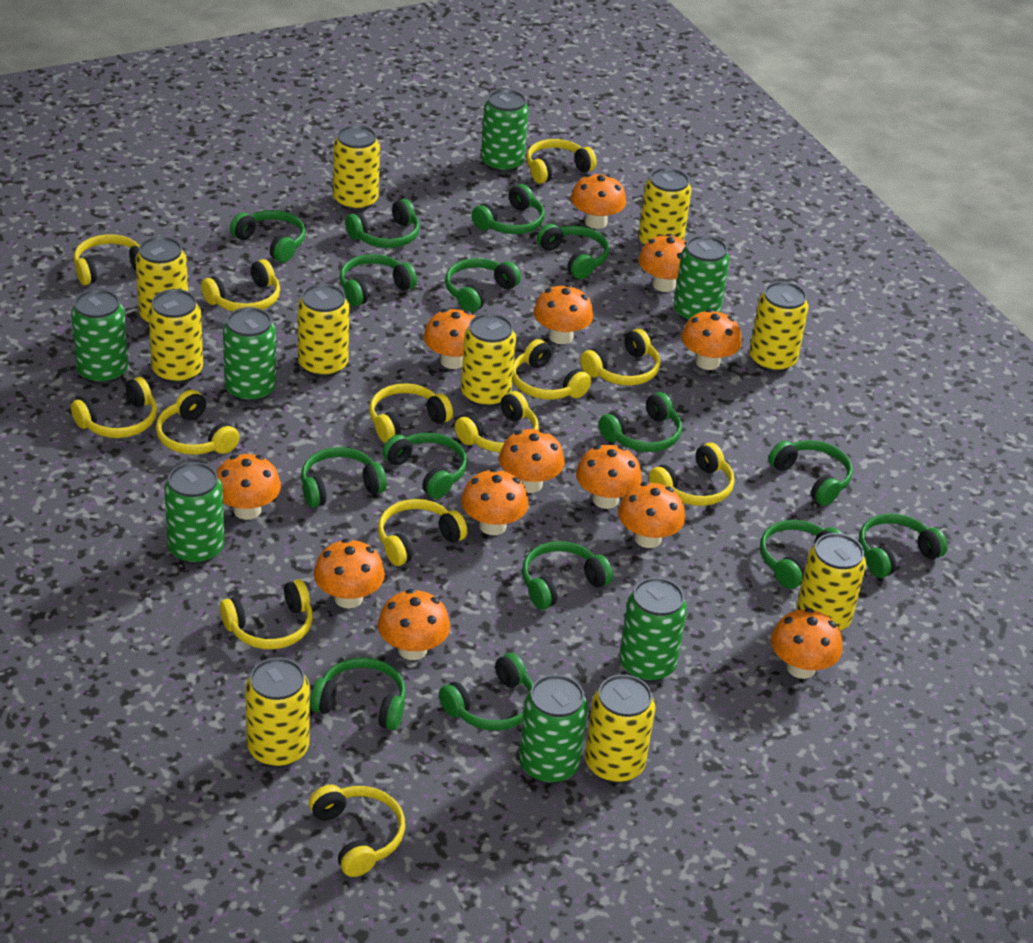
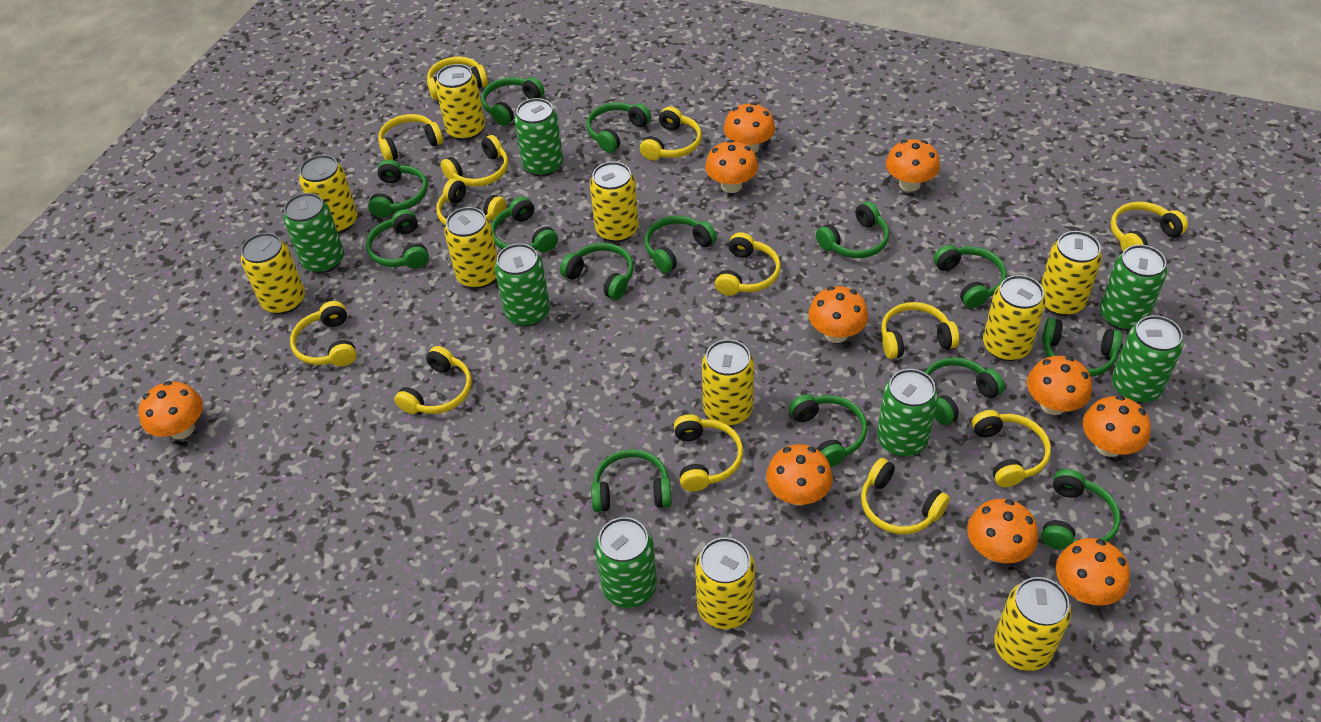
green headphones: [230,210,306,263] [301,447,387,508] [310,657,406,730] [339,254,417,306] [345,199,420,248] [382,433,467,499] [439,653,533,731] [445,258,521,313] [472,184,545,234] [522,541,613,610] [537,224,609,279] [599,392,682,452] [760,520,842,589] [769,440,853,506] [859,514,947,578] = 15 -> [366,209,429,269] [368,159,428,218] [481,77,545,126] [491,196,558,252] [560,243,634,300] [586,102,651,153] [591,449,672,512] [644,216,717,273] [789,394,867,467] [816,201,889,258] [925,357,1005,425] [933,245,1007,308] [1041,469,1121,550] [1042,318,1122,377] = 14
orange mushroom: [216,454,281,520] [314,539,385,609] [378,589,450,660] [424,309,475,369] [461,468,529,535] [499,429,564,493] [534,284,593,344] [571,174,626,229] [576,445,642,509] [618,482,685,548] [639,234,687,292] [681,309,742,370] [771,608,843,679] = 13 -> [139,381,203,439] [705,140,758,193] [724,102,775,153] [766,444,833,506] [808,286,868,343] [886,139,940,192] [967,499,1038,563] [1027,356,1092,415] [1056,538,1130,606] [1083,395,1151,457] = 10

